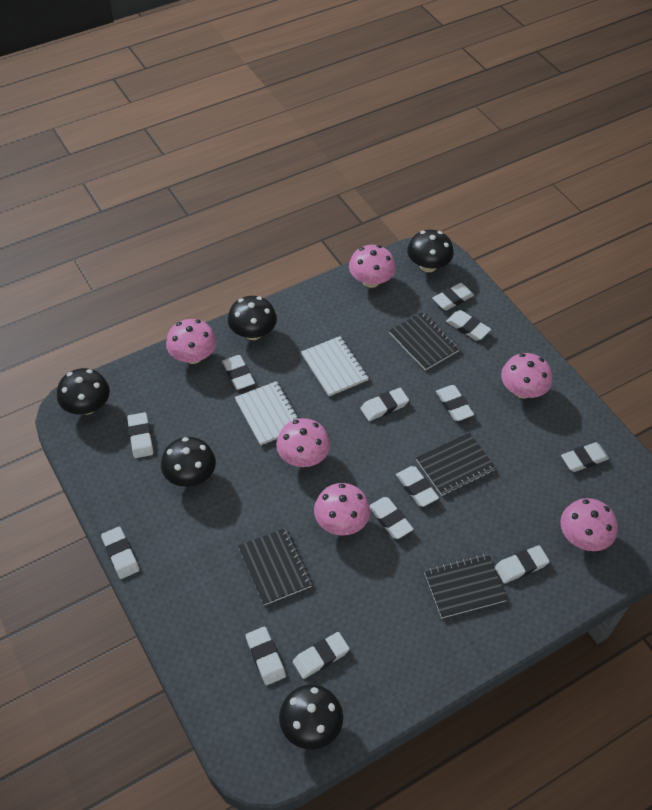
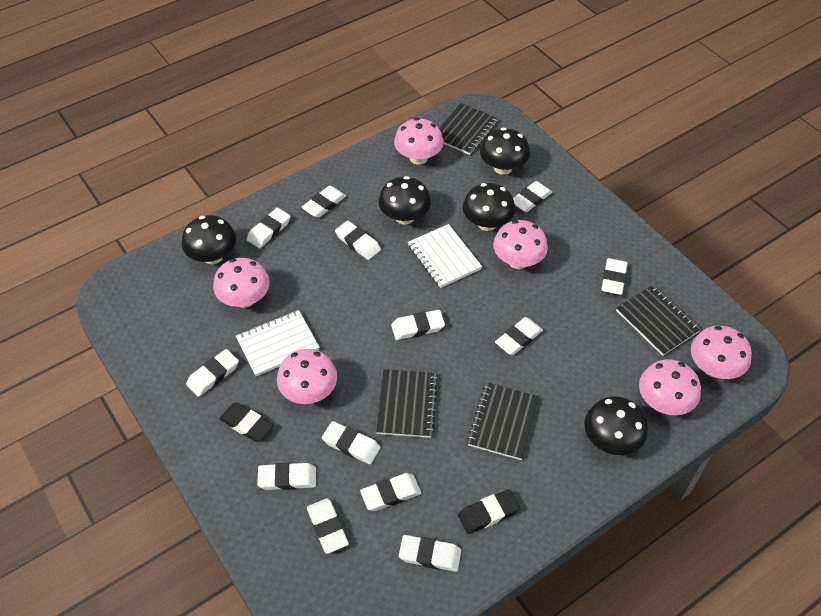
black eraser: none = 0 -> [219,402,274,442] [458,489,520,534] = 2

